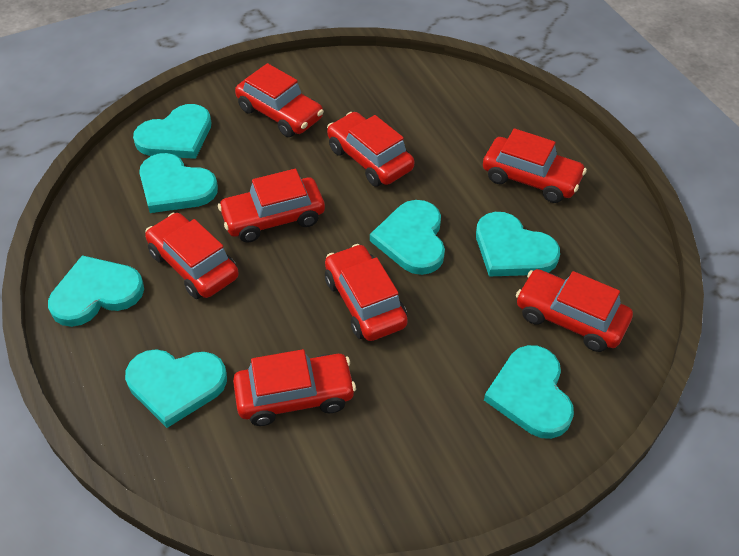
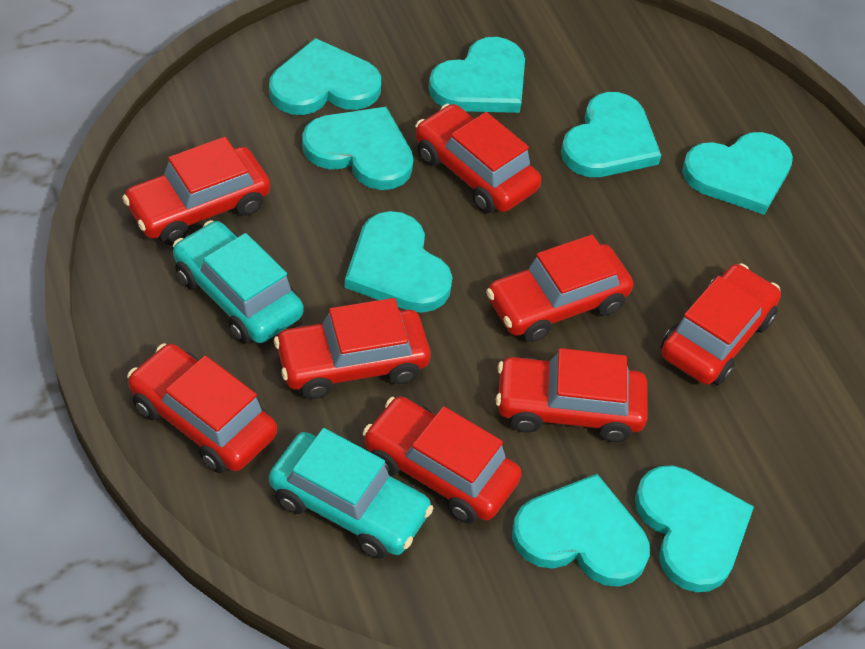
turquoise car: none = 0 -> [173,220,303,344] [269,428,434,559] = 2
turquoise heart: [48,255,144,327] [125,349,227,428] [133,104,211,159] [139,153,218,213] [370,200,445,275] [476,212,560,277] [484,345,574,439] = 7 -> [269,38,381,115] [302,107,413,190] [344,211,452,313] [428,37,525,113] [512,474,650,587] [561,92,661,177] [635,465,754,592] [682,132,793,215] = 8

